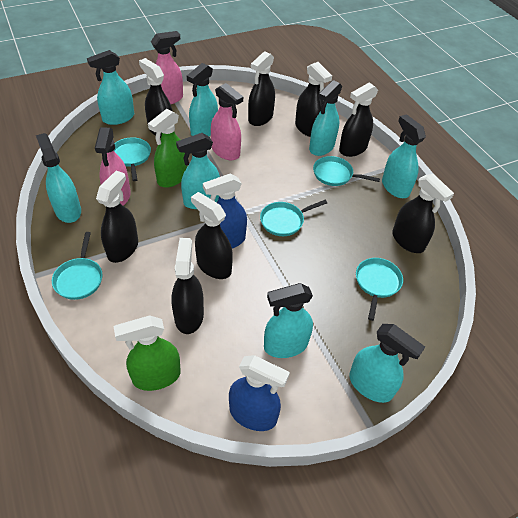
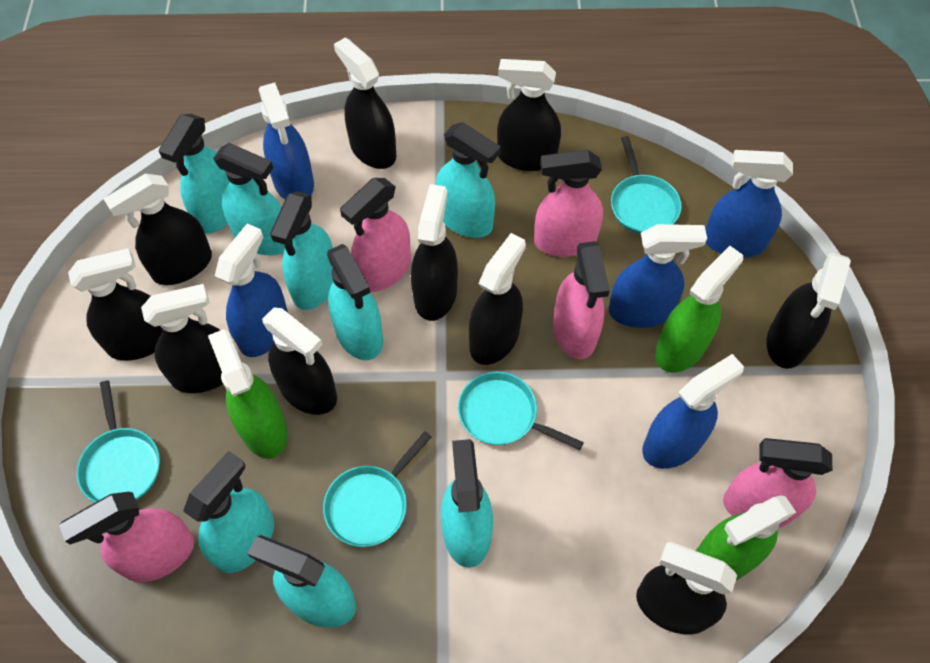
black spray bottle: [96,171,138,263] [139,58,173,138] [172,238,204,334] [191,192,233,279] [248,51,275,126] [295,62,332,137] [339,82,378,157] [392,174,454,253] = 8 -> [68,248,163,361] [104,174,212,285] [141,284,223,393] [262,308,337,415] [334,37,396,169] [411,184,458,321] [469,233,526,365] [497,59,561,171] [636,542,737,635] [767,252,851,369] = 10
blue spray bottle: [203,173,247,249] [229,355,290,431] = 2 -> [215,224,288,357] [259,83,314,200] [609,224,707,328] [642,354,744,469] [705,150,793,258] = 5
green spray bottle: [114,315,181,391] [148,109,187,188] = 2 -> [208,329,288,459] [655,246,743,372] [696,495,796,580] = 3
pink spray bottle: [95,127,131,206] [151,31,183,104] [211,83,243,160] = 3 -> [59,492,194,582] [340,178,411,292] [534,150,603,257] [553,241,610,359] [723,438,833,527] = 5
turquoise pan: [52,232,103,300] [114,137,151,181] [260,200,327,236] [313,156,380,186] [356,258,403,321] = 5 -> [77,380,160,502] [323,431,432,547] [458,371,584,450] [611,136,682,234] = 4

